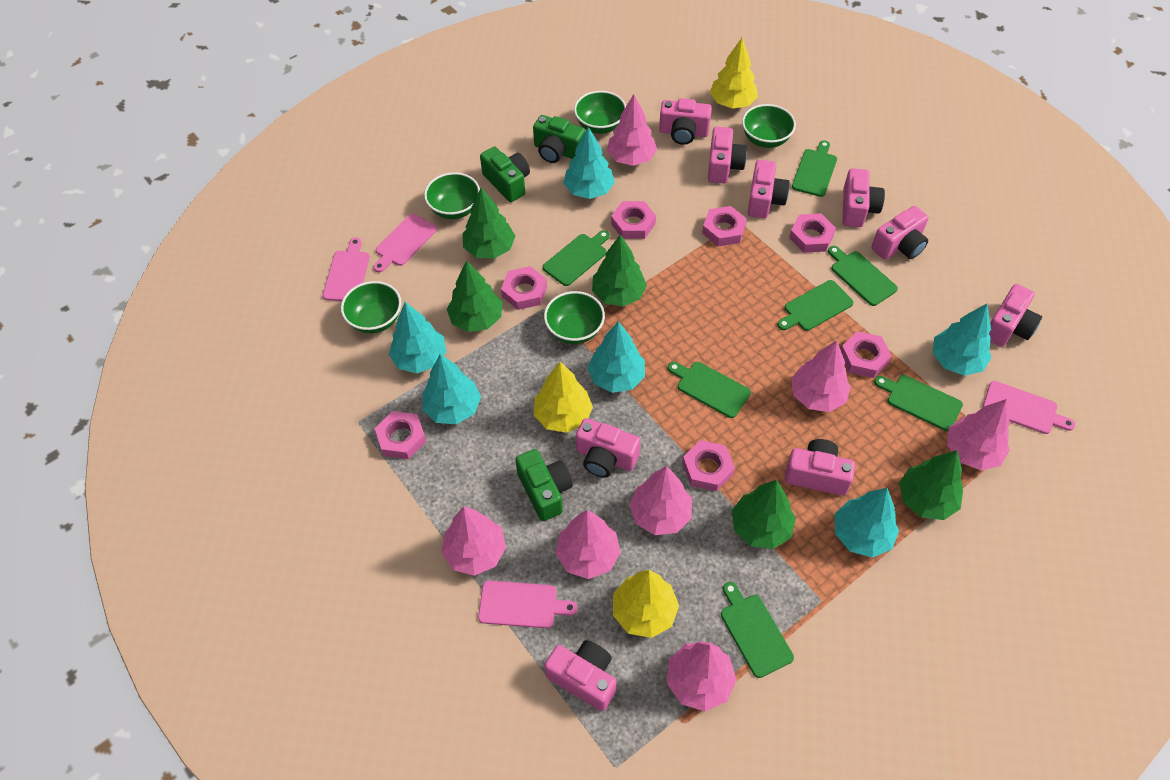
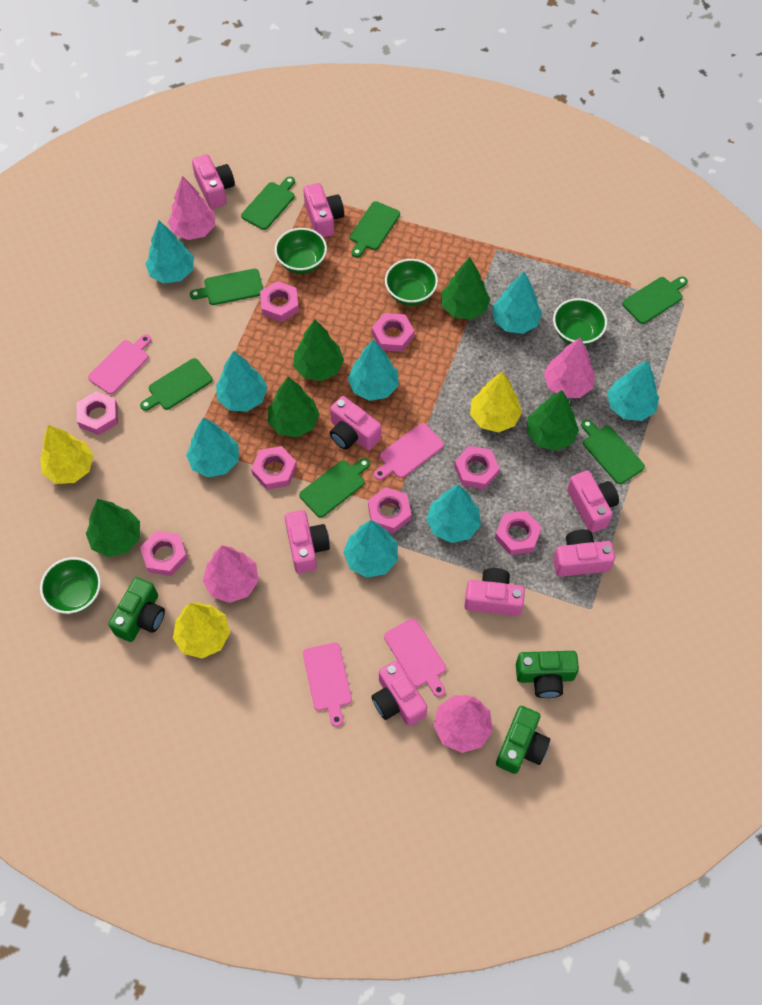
green bowl: [341,281,401,333] [424,172,480,219] [544,291,605,344] [574,91,626,134] [742,104,796,148] = 5 -> [40,557,101,614] [275,228,327,274] [385,259,438,306] [553,298,607,346] = 4
pink camera: [544,640,617,711] [576,418,640,478] [659,98,712,145] [708,127,747,183] [748,160,790,218] [785,439,855,496] [843,168,885,227] [871,206,929,260] [989,284,1042,347] = 9 -> [192,154,235,209] [285,510,330,574] [303,183,344,237] [330,396,381,450] [371,660,427,726] [464,568,525,616] [553,529,615,577] [567,470,619,533] = 8
pink nut: [375,411,427,459] [501,266,547,310] [611,201,656,239] [682,440,735,491] [702,206,747,246] [789,214,836,253] [841,331,892,378] = 7 -> [77,391,118,435] [140,531,188,576] [251,446,297,490] [260,281,299,322] [368,487,411,533] [372,313,414,352] [454,446,500,489] [495,511,542,555] = 8
pink tree: [441,507,506,576] [556,510,621,579] [607,94,657,166] [629,466,692,535] [667,641,737,711] [791,341,851,412] [947,399,1010,471] = 7 -> [168,176,215,240] [203,546,259,603] [434,695,493,753] [544,337,595,398] = 4
turquoise tree: [389,302,447,373] [423,354,481,424] [563,127,615,199] [588,321,645,393] [835,488,899,558] [932,304,992,376] = 6 -> [145,221,194,283] [186,417,239,478] [216,351,268,412] [343,520,398,578] [348,339,399,401] [426,484,481,543] [492,271,542,334] [607,360,659,421] = 8

